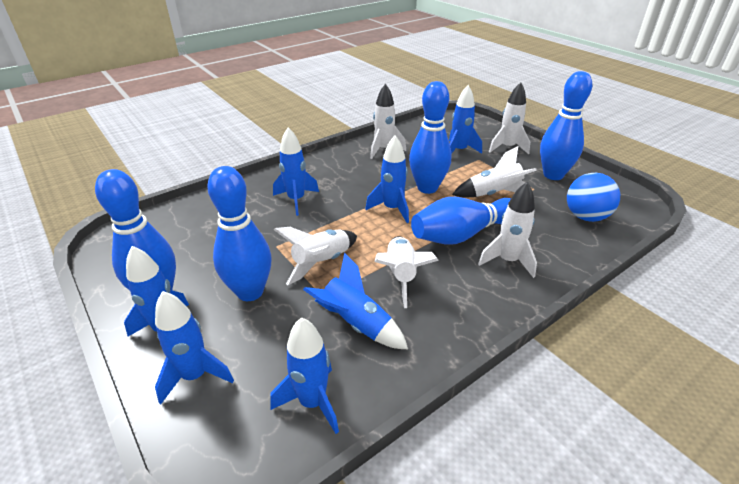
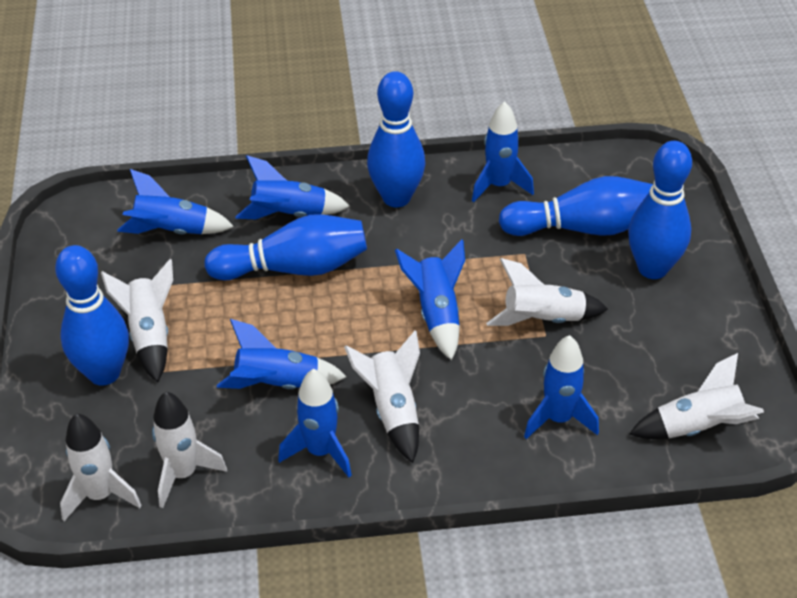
blue ball: [567,173,620,222] = 1 -> none = 0

